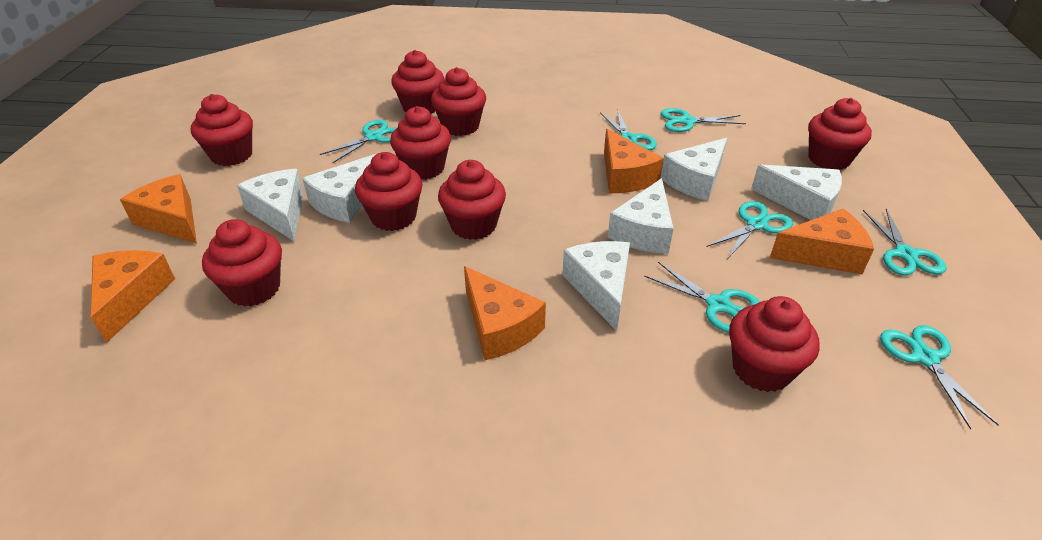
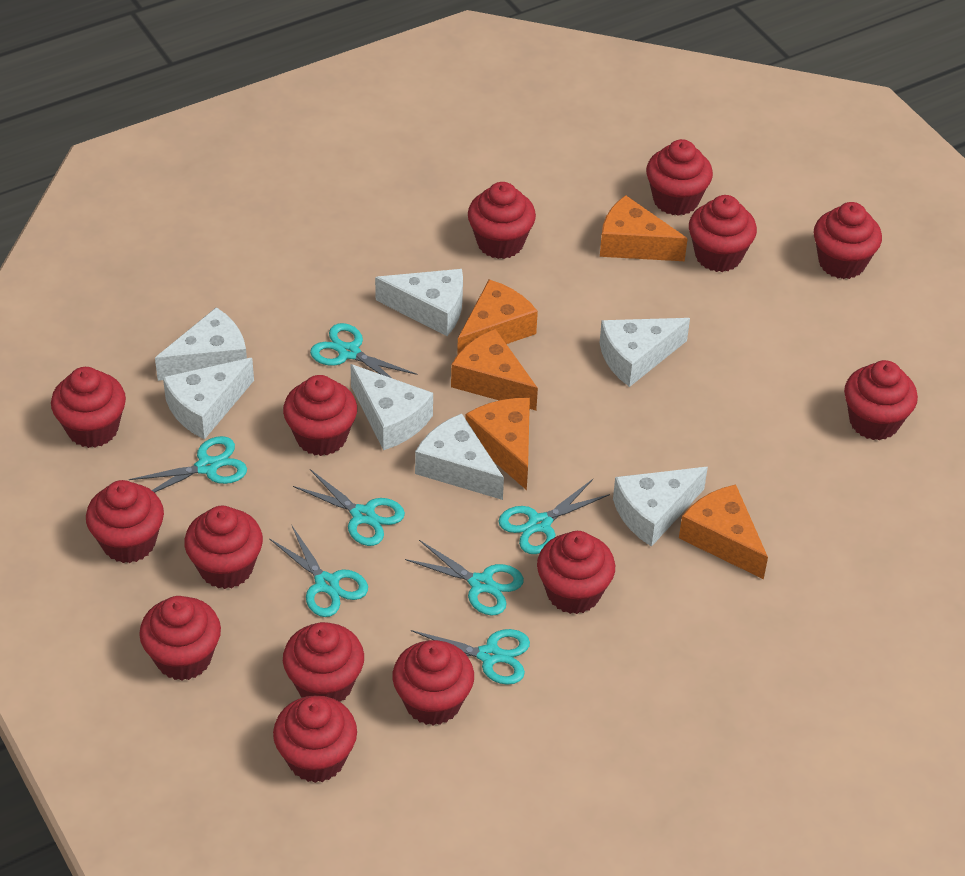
red cupcake: [191,94,253,166] [202,219,282,307] [355,152,422,231] [390,106,451,180] [391,50,444,114] [431,67,486,136] [438,160,506,240] [729,296,820,392] [808,98,872,170] = 9 -> [51,367,126,448] [86,480,164,563] [139,596,221,681] [184,506,263,589] [273,695,357,783] [283,375,357,456] [283,622,364,702] [392,640,474,725] [468,182,536,259] [537,531,615,614] [646,139,713,216] [689,195,757,272] [814,202,882,279] [844,360,918,440] = 14
white cheese: [237,169,304,241] [302,154,376,223] [562,241,630,331] [608,178,674,254] [660,138,727,201] [751,165,842,220] = 6 -> [155,307,247,381] [163,358,254,440] [350,364,433,450] [375,269,463,336] [415,414,504,500] [600,318,690,387] [613,467,708,547] = 7

